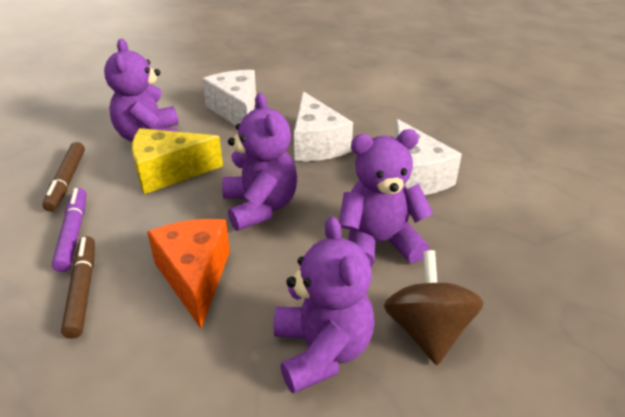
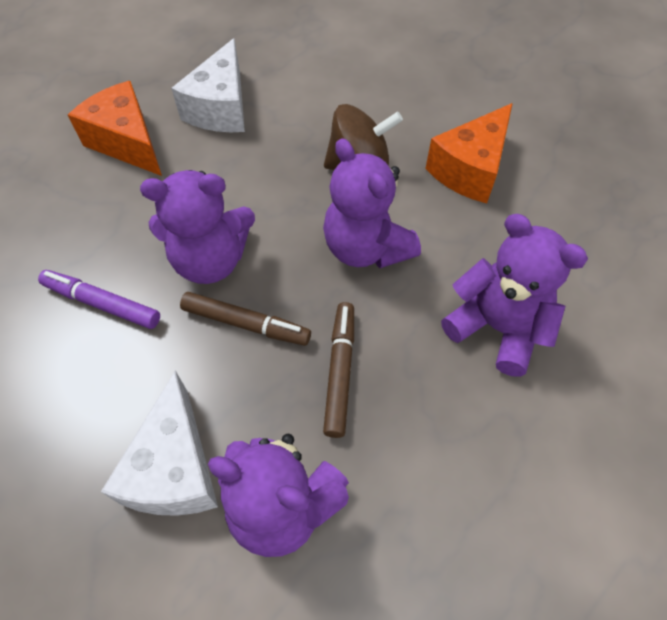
orange cheese: [147,219,230,328] = 1 -> [68,81,162,176] [425,103,513,203] = 2
white cheese: [202,70,256,126] [294,91,353,161] [395,119,462,195] = 3 -> [101,371,218,516] [171,38,245,132] = 2
yellow cheese: [132,128,223,194] = 1 -> none = 0

